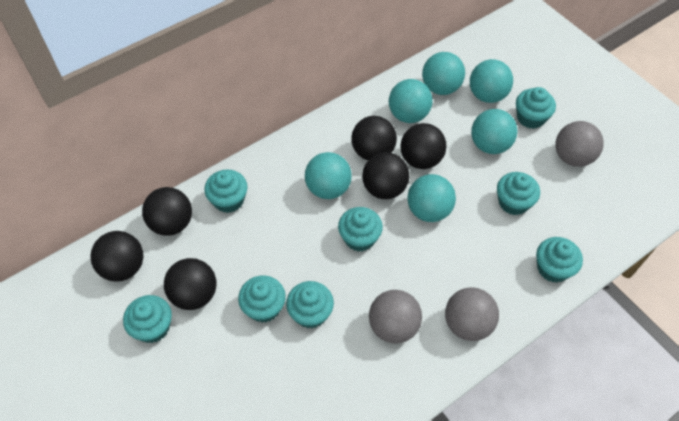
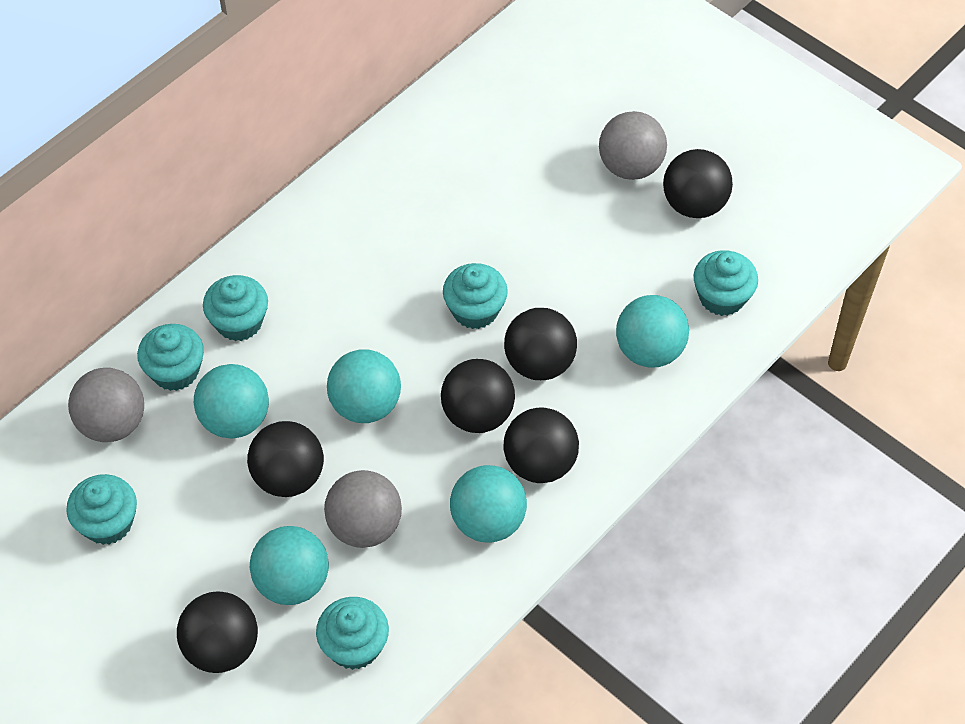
turquoise ball: [305,152,352,199] [389,79,433,123] [407,174,456,222] [422,52,465,95] [470,59,513,103] [471,109,518,154] = 6 -> [194,364,269,439] [250,526,329,605] [327,349,401,423] [450,465,527,542] [616,295,689,368] = 5
turquoise cupcake: [123,295,172,343] [204,170,248,213] [238,275,286,323] [286,281,334,328] [338,207,383,251] [497,172,540,215] [516,87,556,129] [536,237,583,283] = 8 -> [66,474,137,545] [137,324,204,391] [203,275,268,341] [316,597,389,670] [443,263,508,329] [694,250,758,316] = 6

